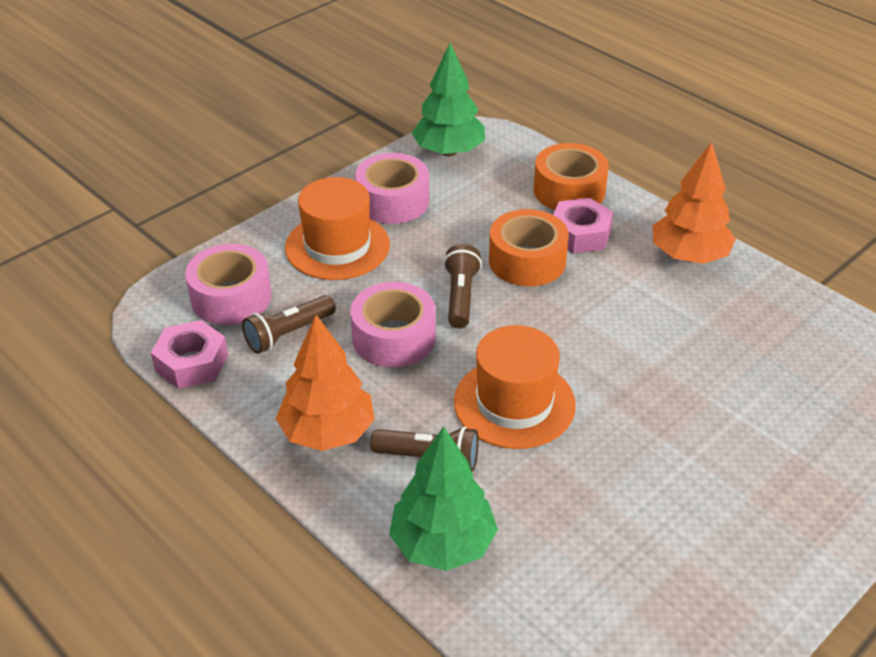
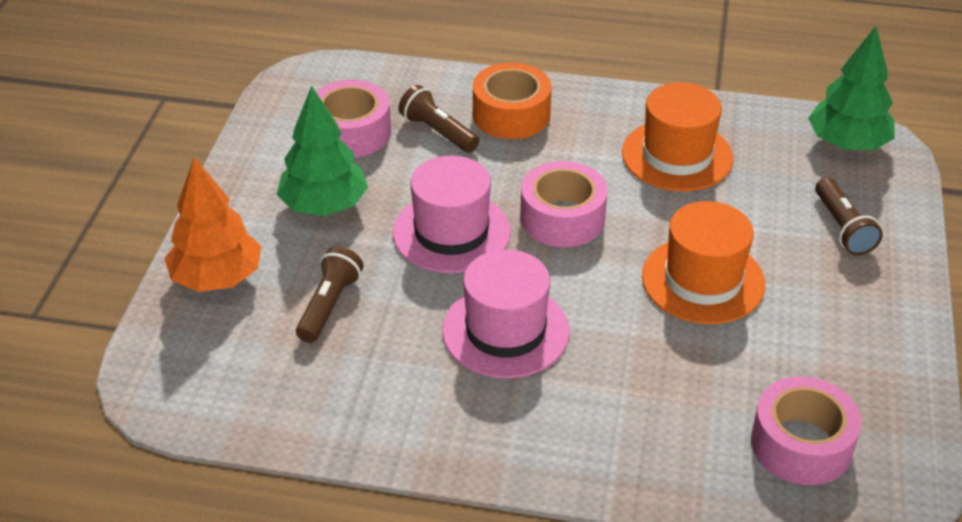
orange tape: [489,209,569,286] [534,143,609,210] = 2 -> [473,63,552,139] = 1
orange tree: [276,315,375,451] [652,142,736,264] = 2 -> [164,157,261,292] = 1
pink hat: none = 0 -> [393,156,511,273] [442,249,569,378] = 2
pink nut: [151,320,228,389] [553,198,614,254] = 2 -> none = 0

